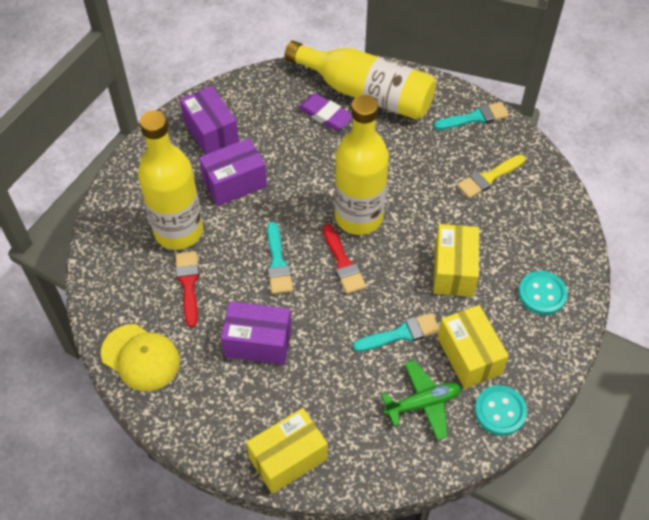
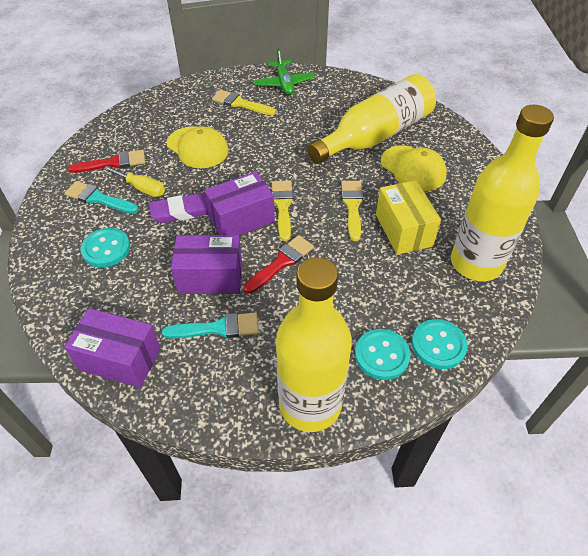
turquoise brush: [267,222,293,294] [353,313,439,352] [434,102,509,130] = 3 -> [65,181,138,213] [162,313,259,338] = 2
turquoise button: [475,385,527,436] [518,271,567,315] = 2 -> [81,228,130,267] [355,329,410,380] [412,319,468,369] = 3
yellow box: [246,408,328,494] [433,224,479,297] [437,305,509,389] = 3 -> [376,180,441,255] = 1
yellow brush: [457,155,526,198] = 1 -> [212,90,276,115] [272,181,293,241] [341,181,363,241] = 3
yellow cap: [101,324,180,391] = 1 -> [167,126,229,168] [381,145,447,191] = 2
yellow screwdriver: none = 0 -> [103,166,165,197] = 1

